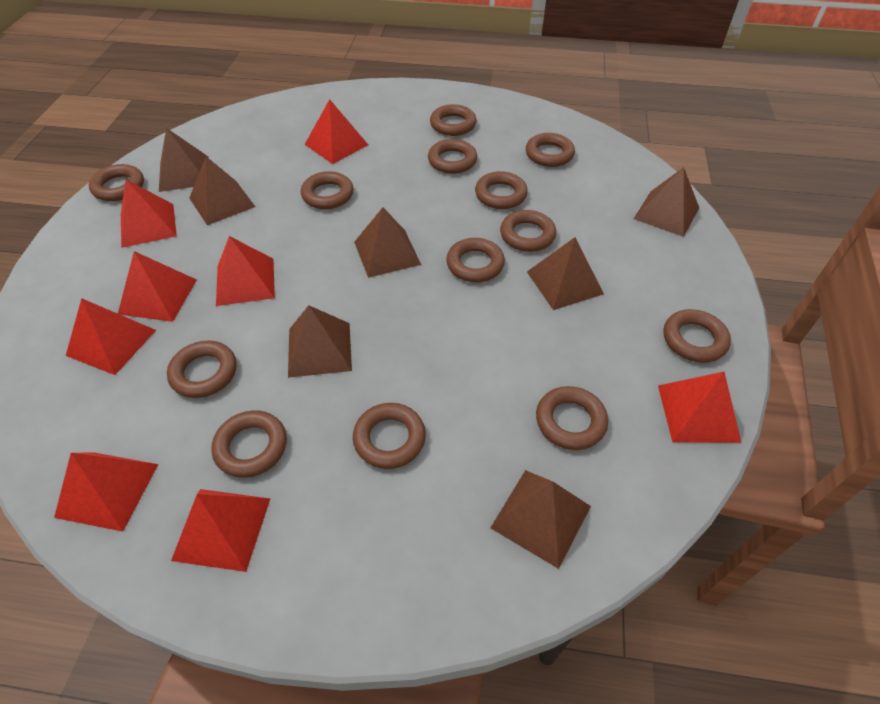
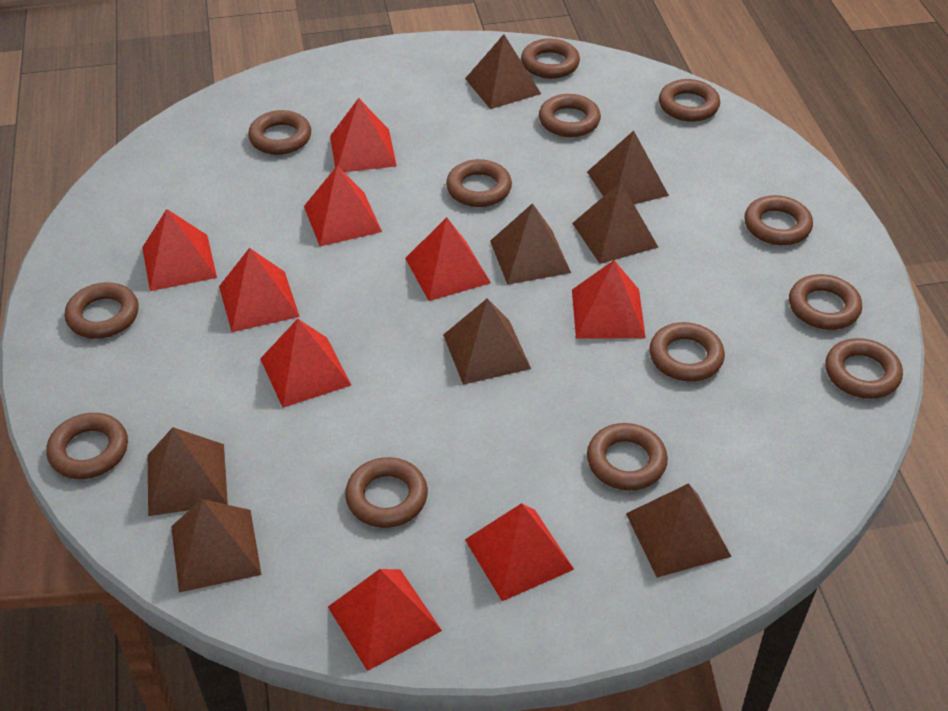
brown pyramid: [159,128,209,192] [189,157,255,225] [288,305,352,378] [354,207,421,278] [490,470,591,569] [527,237,604,310] [634,167,699,237] = 7 -> [148,427,228,516] [171,499,262,593] [443,298,531,385] [465,34,541,109] [490,203,571,285] [572,182,658,264] [587,131,669,204] [626,483,732,578] = 8
red pyramid: [54,452,158,531] [66,298,156,375] [118,251,197,322] [121,179,177,248] [171,489,270,572] [216,236,275,306] [304,99,368,164] [658,372,741,443] = 8 -> [142,209,217,291] [219,248,300,332] [260,319,351,408] [304,166,382,246] [328,569,442,671] [330,98,397,172] [405,217,491,301] [465,503,574,601] [572,260,646,339] = 9

